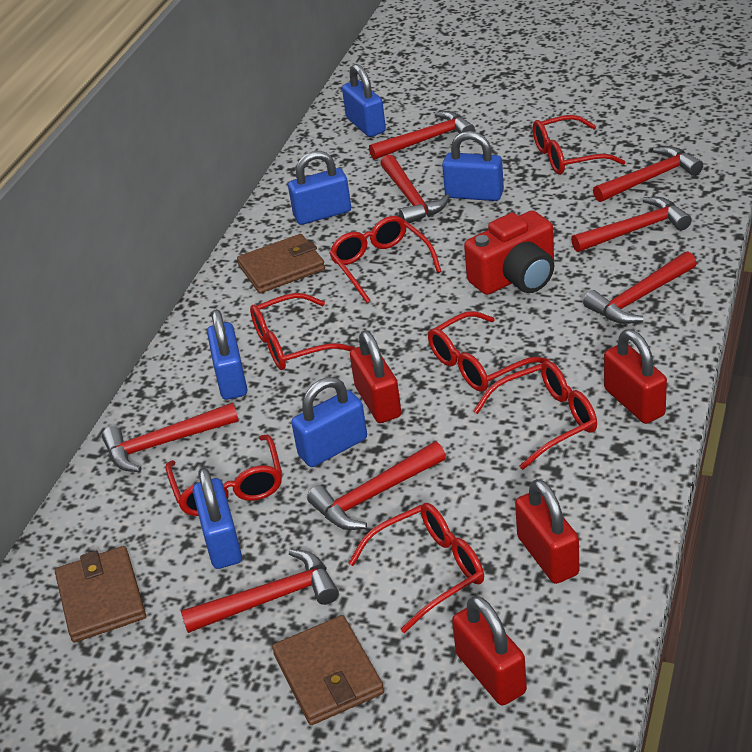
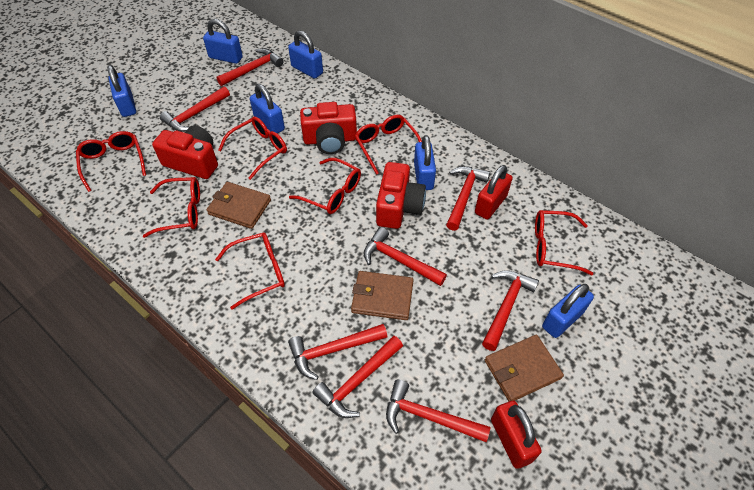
red camera: [464,210,554,295] = 1 -> [152,125,218,179] [300,102,357,154] [376,162,426,229] = 3
red padlock: [350,331,401,423] [452,596,527,705] [515,479,579,584] [604,329,667,424] = 4 -> [475,165,513,219] [491,401,542,469] = 2

